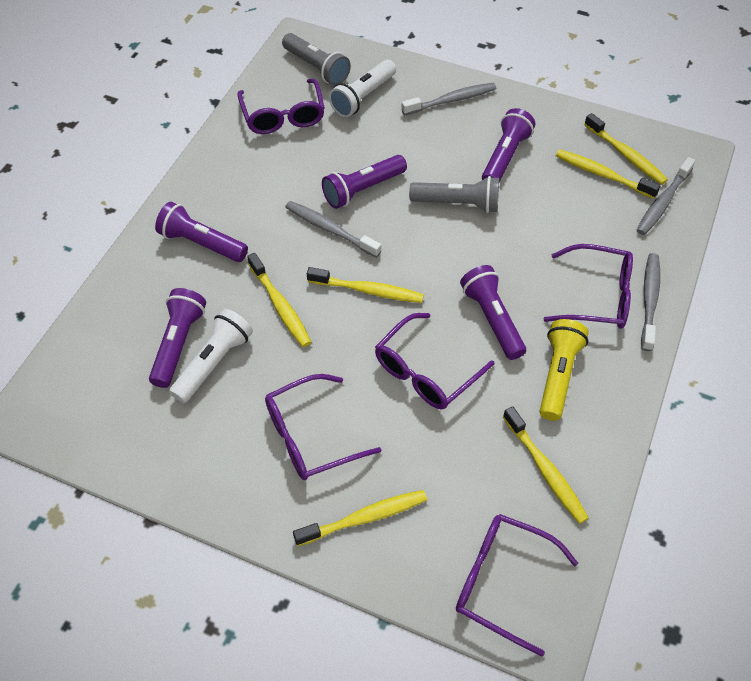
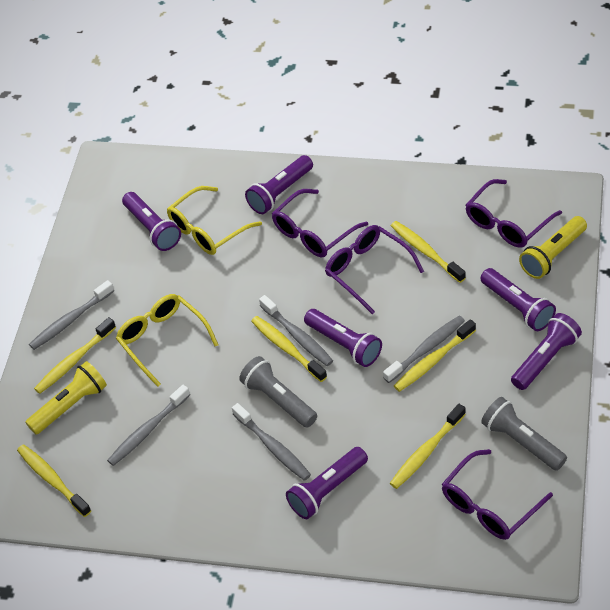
grey toothbrush: [285,201,381,258] [401,83,496,115] [637,157,695,235] [641,253,660,351] = 4 -> [29,280,114,350] [107,385,190,466] [232,403,311,481] [259,295,333,366] [383,316,465,383] = 5
purple flashlight: [149,288,206,388] [155,202,248,262] [322,155,407,209] [460,265,526,360] [482,108,535,182] = 5 -> [122,192,181,251] [245,155,313,214] [286,447,368,519] [304,309,382,367] [480,268,556,331] [511,313,582,390] = 6
purple glasses: [237,79,325,134] [265,374,382,480] [375,313,494,409] [456,514,578,657] [544,244,633,329] = 5 -> [272,189,368,257] [325,225,424,314] [442,449,553,540] [465,179,562,248] = 4
white flashlight: [169,309,253,403] [329,59,396,117] = 2 -> none = 0
yellow flashlight: [540,319,589,421] = 1 -> [25,361,107,435] [519,216,587,279] = 2
yellow glasses: none = 0 -> [116,294,218,387] [167,186,262,255] = 2

